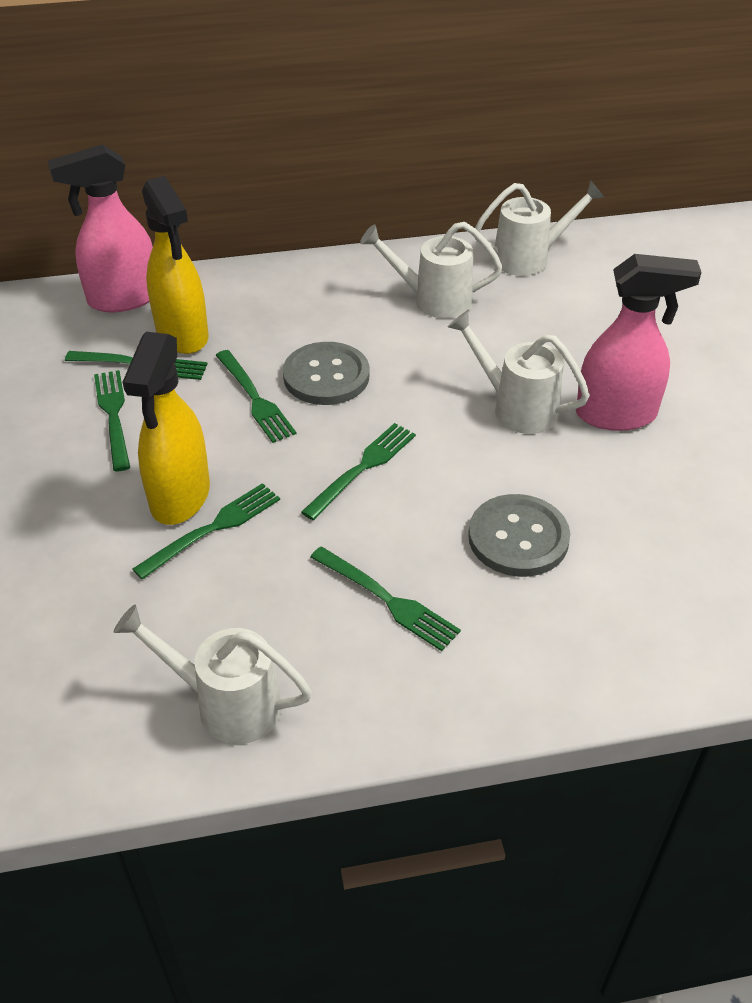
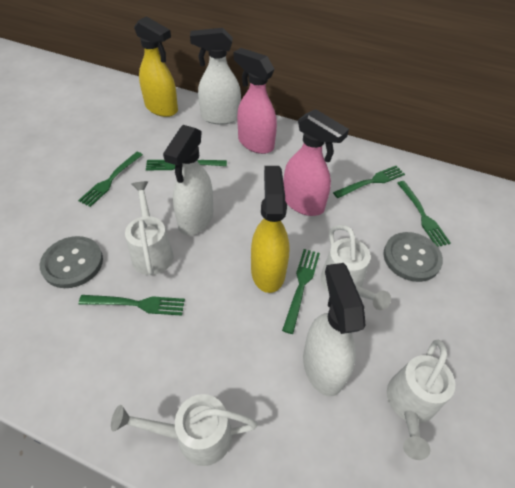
white spray bottle: none = 0 -> [163,125,213,235] [190,28,241,125] [303,263,366,396] = 3

